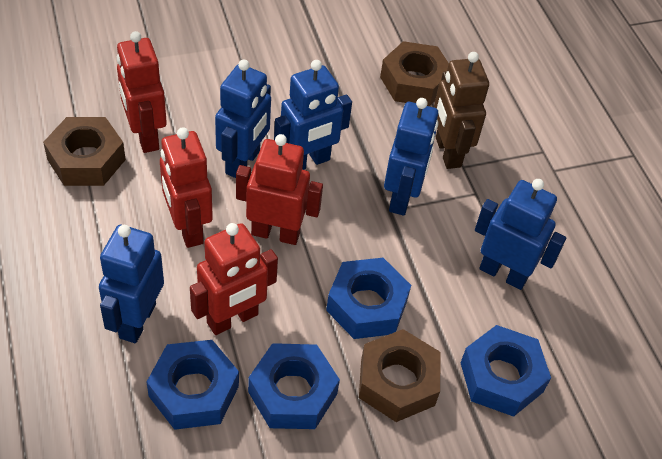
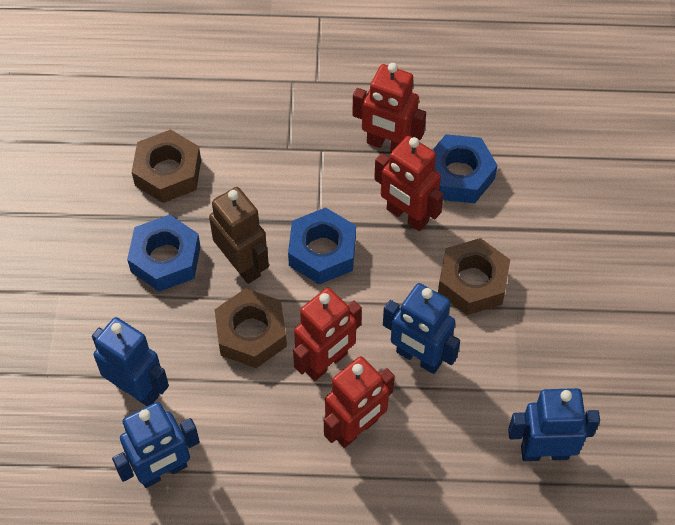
blue nut: [147,340,239,430] [248,343,340,429] [326,258,411,339] [461,325,551,417] = 4 -> [127,215,201,292] [288,207,356,284] [433,134,498,203] = 3
blue robot: [99,225,164,343] [215,59,271,178] [274,60,352,170] [384,98,439,216] [475,179,566,290] = 5 -> [92,317,169,406] [112,402,200,488] [383,283,460,374] [508,388,600,461] = 4

